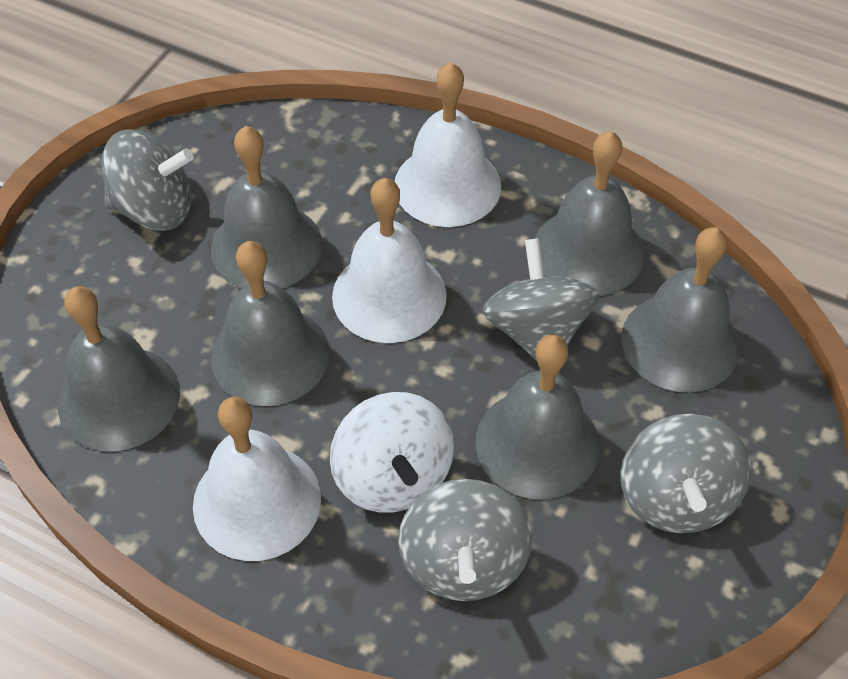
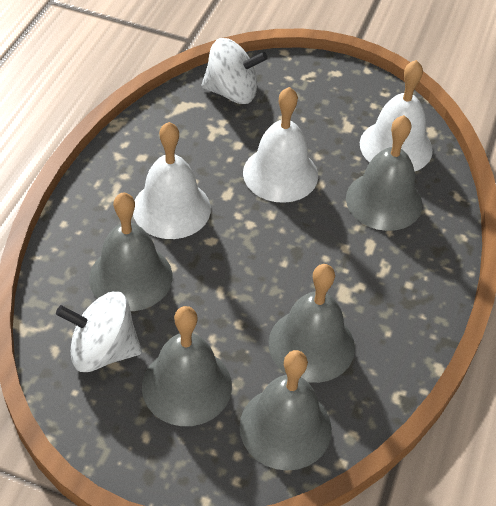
grey bell: [58,286,180,452] [211,126,322,288] [211,241,330,406] [475,334,600,499] [535,131,645,296] [621,227,740,392] = 6 -> [89,193,172,311] [142,306,232,426] [239,350,332,471] [269,264,355,383] [346,115,422,231] = 5
grey spinning top: [101,129,194,231] [398,479,532,601] [482,238,600,361] [621,414,751,533] = 4 -> none = 0
white spinning top: [330,392,454,513] = 1 -> [56,291,142,372] [201,38,268,104] = 2

